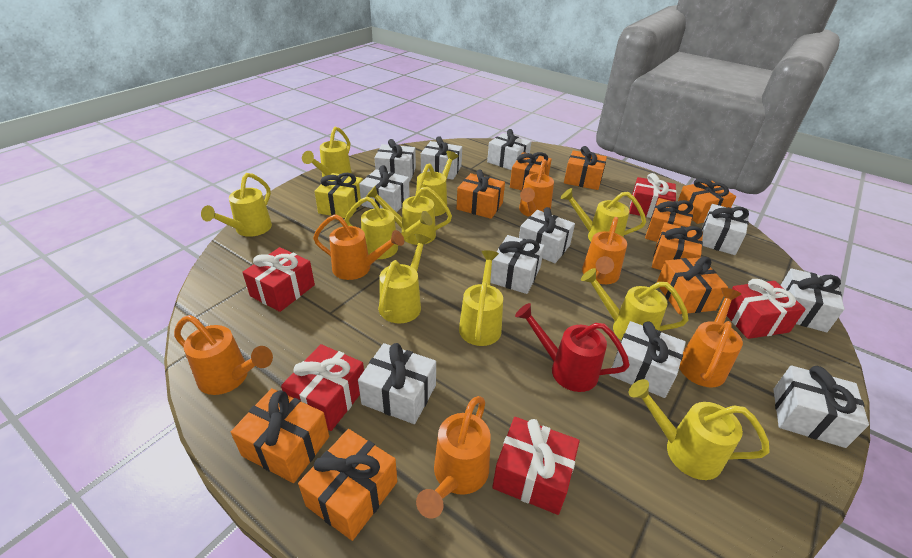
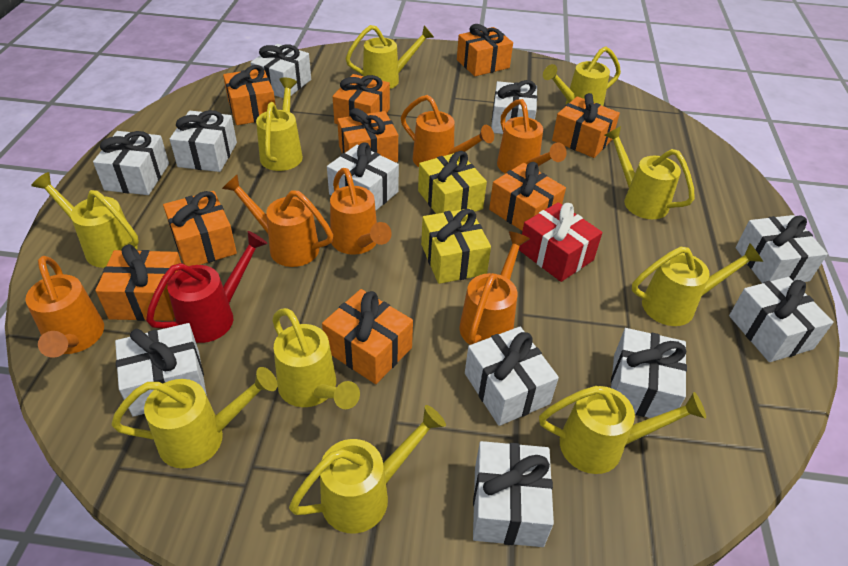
red gift: [242,247,315,312] [281,344,364,431] [492,417,580,515] [629,173,677,218] [727,279,806,339] = 5 -> [519,202,602,282] = 1
yellow gift: [314,173,363,218] = 1 -> [418,151,487,214] [421,208,491,284] = 2

